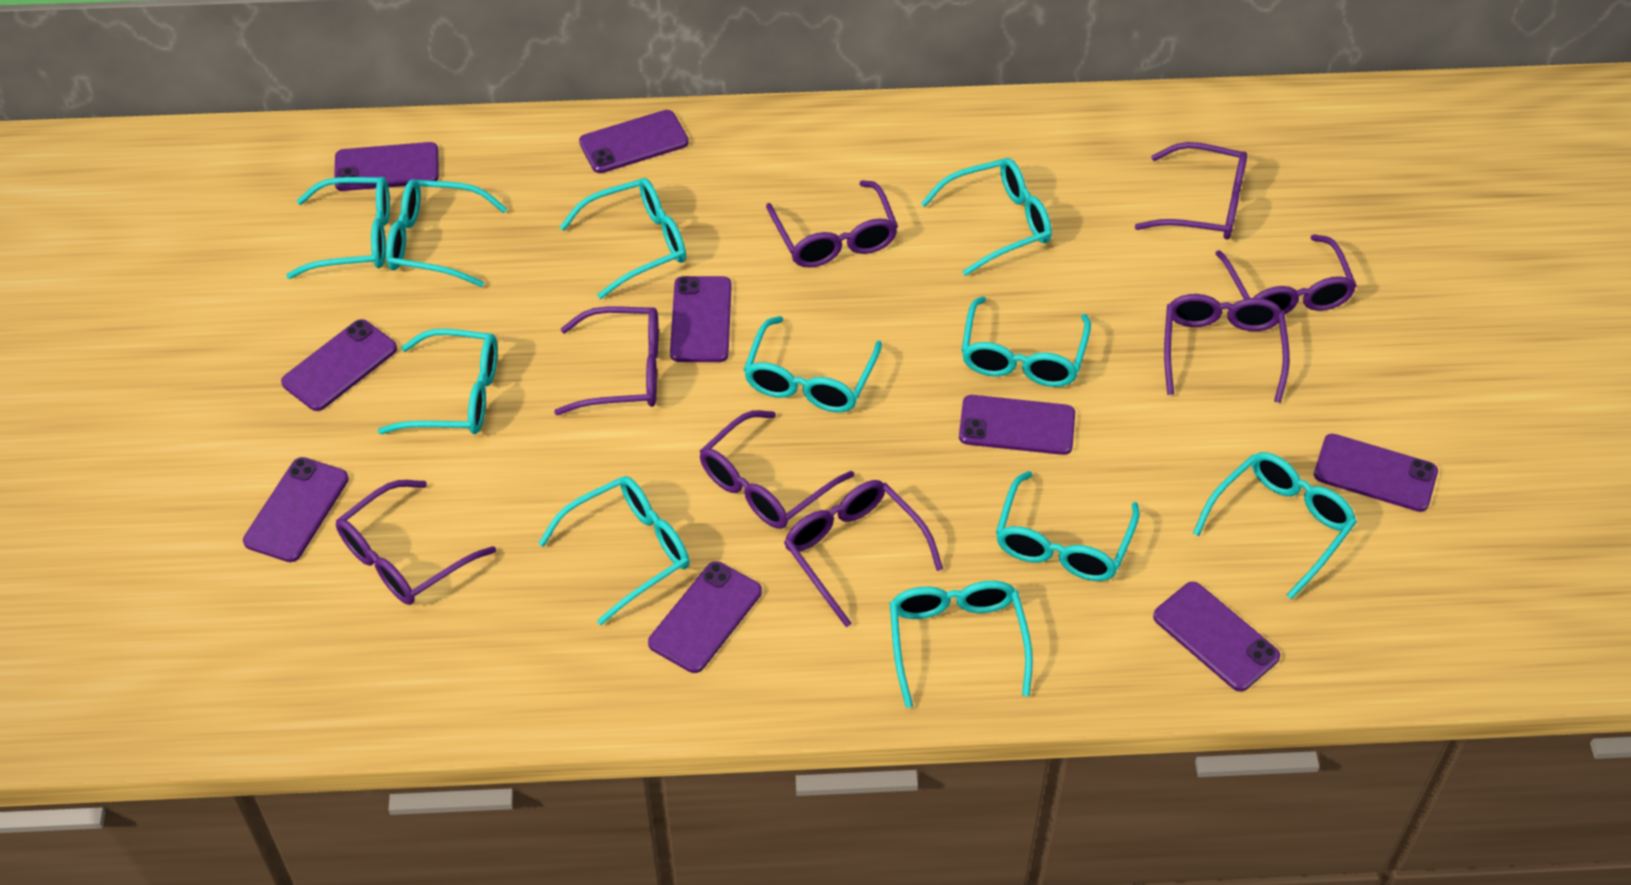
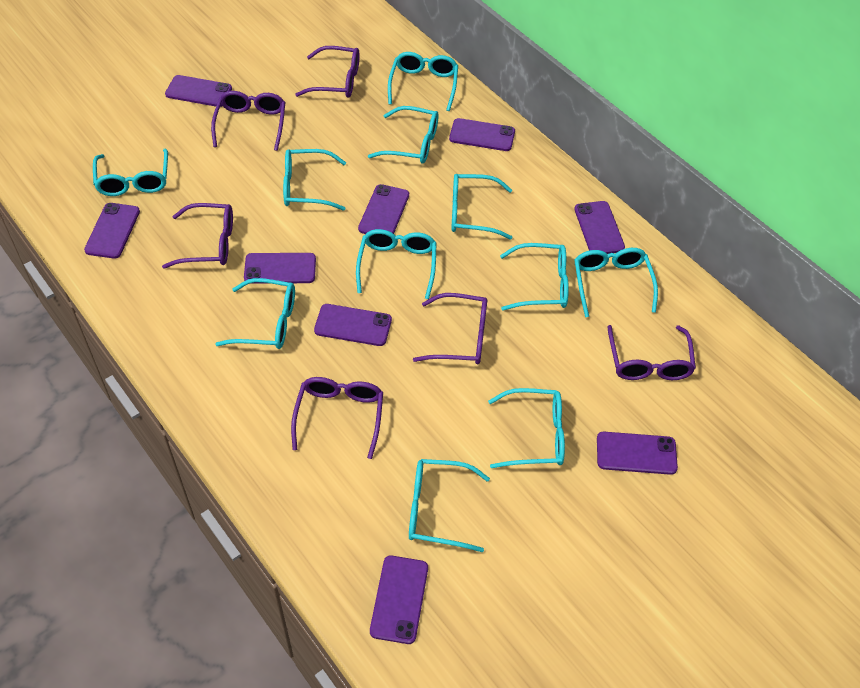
purple glasses: [336,480,496,605] [554,307,659,415] [700,410,854,529] [766,180,898,267] [784,480,943,627] [1135,142,1247,240] [1164,294,1290,403] [1215,234,1357,314] = 8 -> [162,203,233,269] [211,91,285,151] [291,377,383,459] [295,46,360,98] [413,293,487,364] [608,325,696,380] = 6

